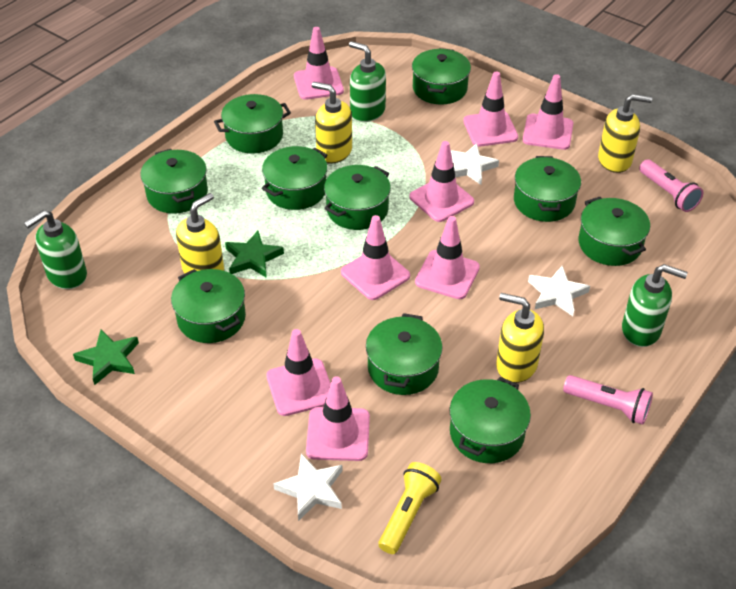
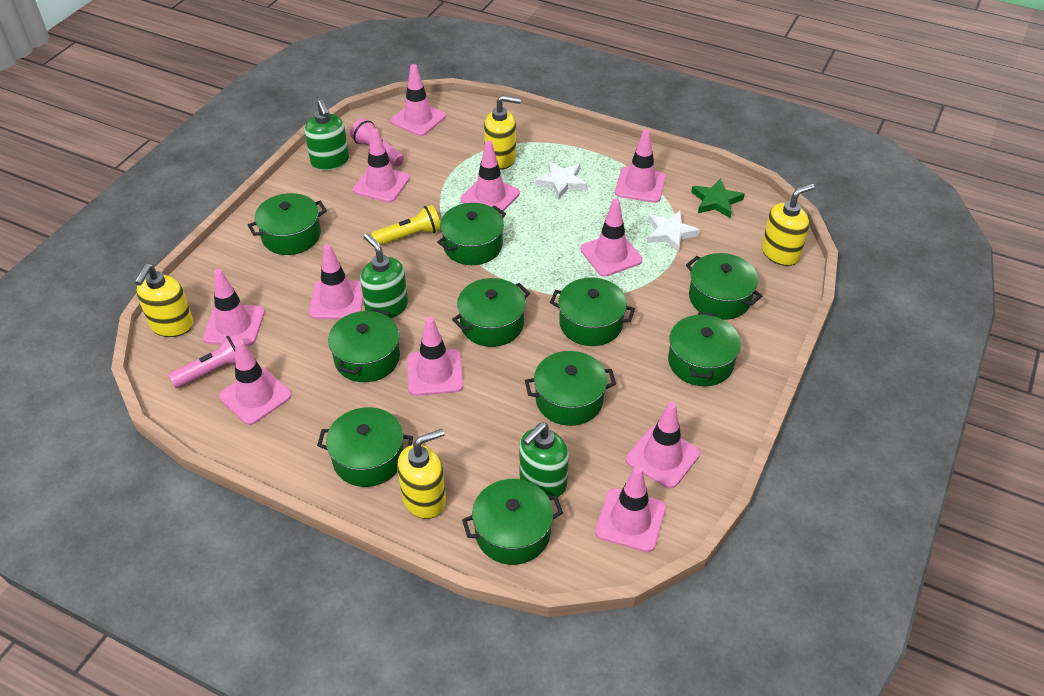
green star: [73,329,139,385] [225,231,284,278] = 2 -> [691,178,745,218] = 1
pink traffic cone: [266,329,331,416] [294,27,344,100] [306,376,370,461] [341,215,410,300] [409,141,474,222] [415,216,480,299] [463,72,518,147] [523,74,573,150] = 8 -> [203,269,265,346] [219,340,292,425] [309,244,363,319] [353,128,410,203] [390,64,446,136] [407,317,463,396] [461,141,520,214] [580,199,642,277] [595,466,666,552] [615,129,666,203] [626,402,700,488] = 11
white star: [273,454,343,521] [451,143,499,185] [528,266,590,316] = 3 -> [535,161,587,199] [647,210,700,253] = 2

